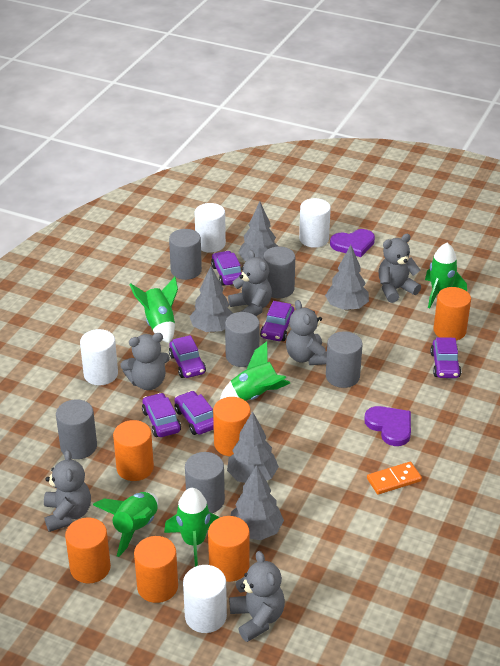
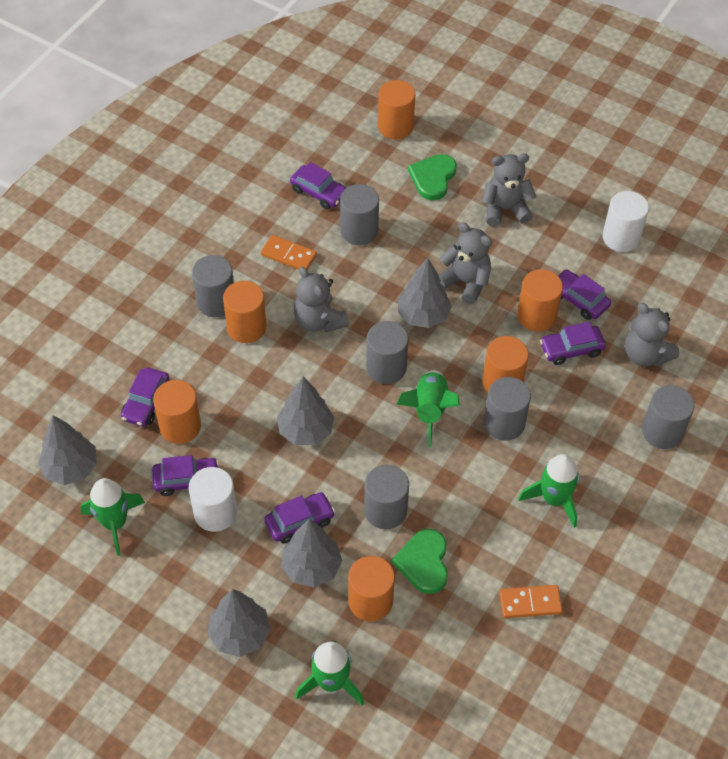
green heart: none = 0 -> [392,529,448,594] [408,154,457,200] = 2
green rocket: [93,492,158,557] [129,277,178,343] [164,488,220,567] [220,342,290,401] [425,243,467,308] = 5 -> [80,478,145,556] [295,641,364,705] [397,370,460,448] [518,454,580,528] = 4
grey teddy bear: [44,450,91,532] [120,333,170,390] [228,250,272,316] [229,551,285,642] [286,300,327,365] [378,234,421,303] = 6 -> [294,267,349,332] [439,222,492,304] [482,153,536,227] [625,303,679,367] = 4
orange domino: [367,462,422,495] = 1 -> [261,235,317,270] [499,585,563,618] = 2
purple heart: [330,229,375,257] [364,406,411,446] = 2 -> none = 0
white cylinder: [80,329,118,385] [183,565,227,633] [195,203,226,253] [299,198,331,248] = 4 -> [189,467,237,532] [603,191,649,252] = 2

